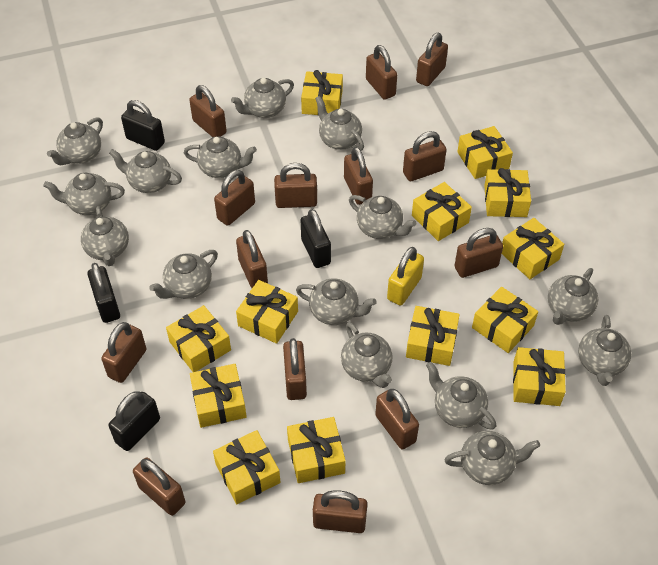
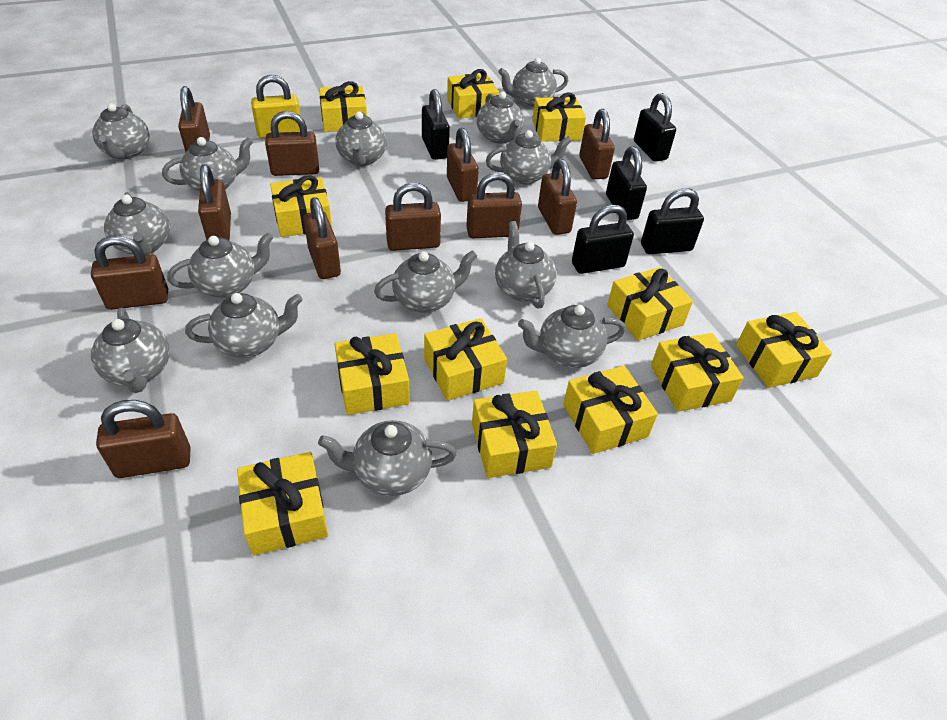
black padlock: [87,263,120,323] [108,391,160,451] [121,100,165,151] [301,209,331,268] = 4 -> [422,89,450,160] [572,205,634,274] [606,146,647,220] [634,93,676,162] [641,188,704,254] = 5
brown padlock: [101,322,146,383] [133,458,185,516] [189,85,227,137] [214,170,255,226] [236,230,268,288] [274,163,317,208] [283,338,307,400] [313,490,367,533] [344,147,373,205] [366,45,397,100] [375,389,419,450] [403,131,447,181] [416,33,448,86] [454,228,503,278] = 14 -> [91,236,168,310] [96,400,191,478] [178,86,210,152] [198,165,231,241] [265,111,319,176] [303,197,341,279] [385,182,441,251] [447,128,479,202] [466,172,522,238] [538,159,577,235] [579,109,615,180] = 11
grey teapot: [43,173,125,215] [47,117,103,165] [81,206,129,266] [109,149,182,193] [149,250,218,299] [184,136,257,178] [231,78,294,118] [296,279,377,325] [315,96,364,151] [341,322,392,388] [349,195,416,239] [426,362,496,430] [444,431,540,485] [548,268,598,325] [578,315,631,386] = 15 -> [91,308,170,393] [92,103,150,159] [104,192,170,255] [162,137,253,192] [167,233,274,298] [185,293,303,358] [318,420,457,496] [335,111,387,166] [374,250,477,313] [477,91,524,144] [486,130,571,185] [495,221,556,309] [498,57,569,107] [518,305,626,368] = 14
yellow gift: [166,305,231,372] [190,364,247,428] [213,430,280,504] [236,280,298,344] [287,417,346,483] [301,70,343,116] [406,306,460,366] [412,182,472,241] [457,126,513,179] [472,287,538,353] [484,168,531,217] [502,218,564,279] [513,347,566,406] = 13 -> [237,452,328,556] [270,175,332,237] [319,81,367,132] [335,333,410,415] [424,318,507,401] [447,69,499,118] [472,391,557,478] [532,93,586,142] [563,366,658,454] [607,267,693,341] [651,333,744,412] [736,312,832,388] = 12

